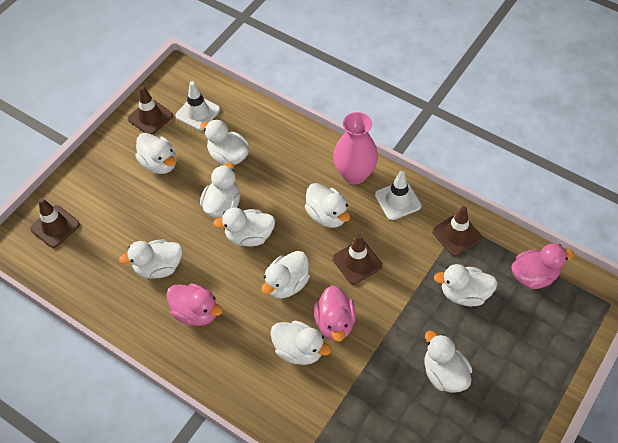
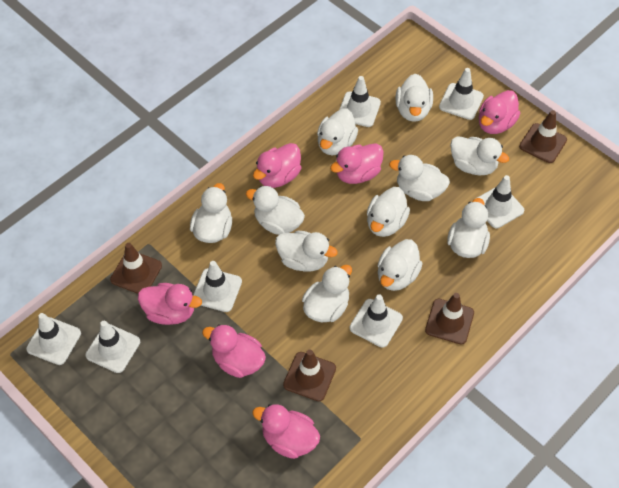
pink duck: [166,283,223,326] [314,285,356,342] [511,244,574,289] = 3 -> [138,283,202,325] [202,324,266,378] [252,404,320,459] [253,143,301,188] [330,143,384,184] [479,90,520,134] = 6
pink vase: [333,112,378,185] = 1 -> none = 0
white duck: [119,239,182,279] [135,133,176,174] [200,119,249,165] [200,162,240,218] [213,208,275,247] [261,251,310,299] [270,321,331,365] [305,183,350,228] [425,331,472,393] [434,264,498,306] = 10 -> [190,183,232,243] [246,186,305,235] [275,231,338,271] [302,265,352,322] [317,108,358,155] [367,187,410,237] [378,239,423,291] [389,155,450,201] [395,74,433,122] [447,198,490,258] [450,136,509,175] = 11
white traffic cone: [175,81,220,131] [375,171,422,220] = 2 -> [26,313,81,365] [85,321,140,373] [193,261,242,312] [339,76,381,127] [350,294,403,348] [439,68,484,120] [475,175,524,228] = 7

